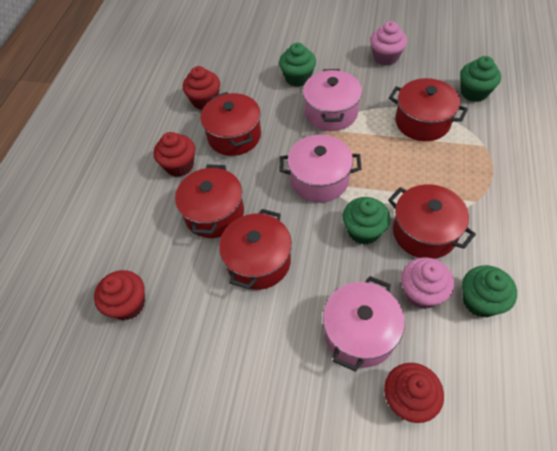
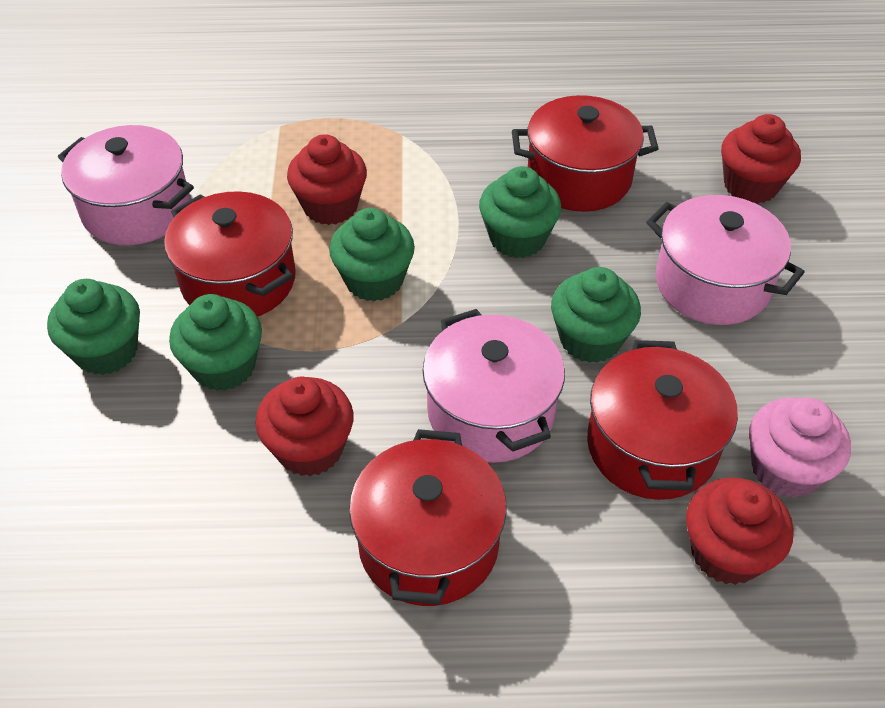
green cupcake: [279,43,316,87] [342,197,390,244] [460,56,501,102] [462,265,517,317] = 4 -> [47,279,140,375] [169,294,262,391] [329,208,415,301] [479,166,561,258] [551,267,641,363] = 5
pink cupcake: [370,21,407,66] [401,257,454,309] = 2 -> [749,397,851,498] = 1
red pot: [175,164,244,238] [201,92,261,156] [219,209,292,290] [388,184,476,259] [389,78,468,141] = 5 -> [164,191,296,317] [349,429,507,606] [512,95,659,212] [587,340,738,500] = 4

